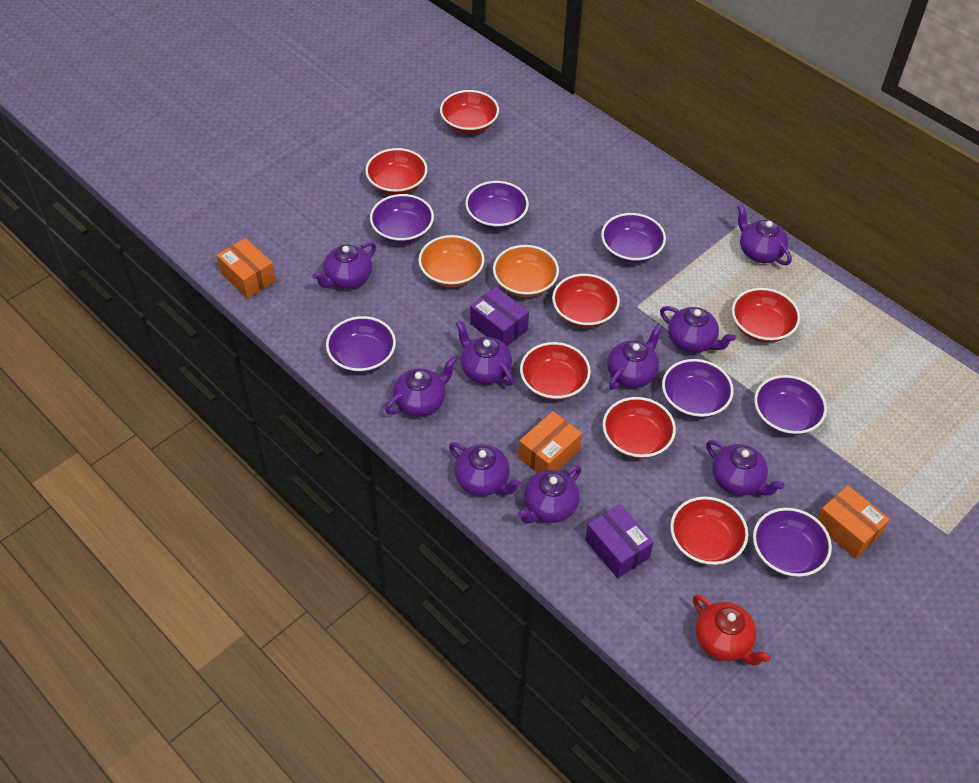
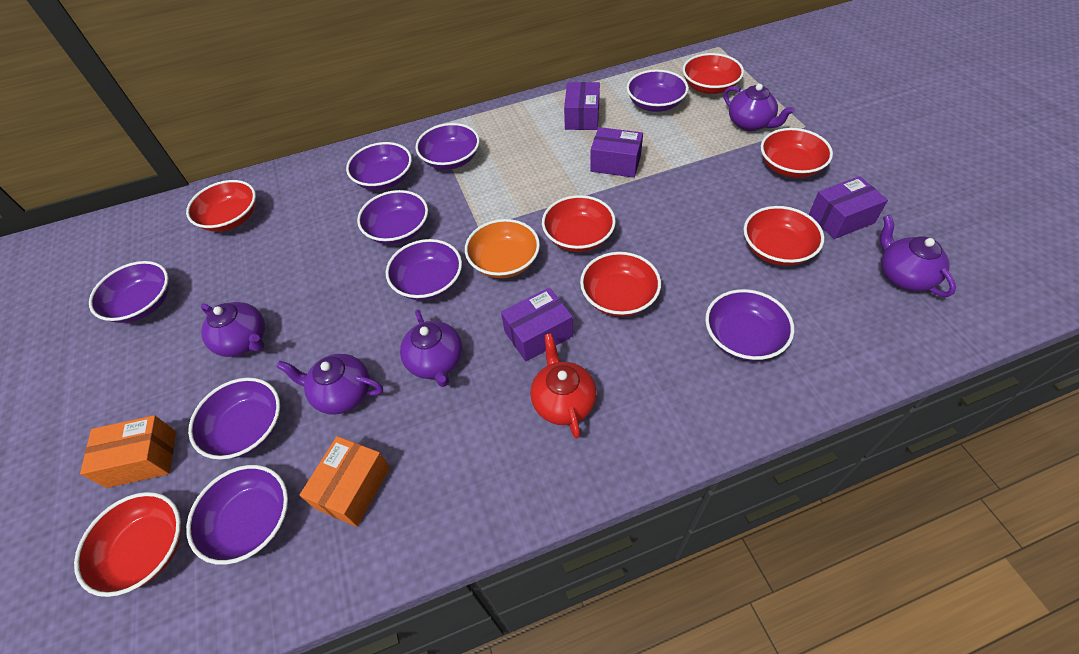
orange bowl: [418,235,485,287] [493,245,559,297] = 2 -> [465,219,540,278] = 1
orange box: [217,238,276,299] [518,411,582,473] [817,486,890,559] = 3 -> [80,415,176,488] [299,436,390,527] = 2
purple bowl: [326,316,396,373] [370,194,434,244] [465,181,529,230] [601,213,666,263] [662,359,734,418] [753,508,832,577] [754,375,827,435] = 7 -> [89,261,169,323] [186,465,288,565] [188,377,280,460] [346,142,412,190] [357,190,428,245] [386,239,462,300] [415,123,480,170] [627,70,688,112] [705,289,794,361] = 9
purple box: [470,287,529,346] [585,504,654,578] = 2 -> [501,287,573,362] [564,82,600,130] [590,127,643,178] [809,176,888,239] = 4
purple teapot: [312,242,376,289] [385,357,457,417] [449,442,522,496] [456,321,514,386] [517,466,581,524] [607,324,662,390] [660,306,736,353] [706,440,785,496] [737,204,792,265] = 9 -> [201,302,265,357] [276,354,383,415] [400,310,462,387] [724,84,795,131] [880,215,956,297] = 5

